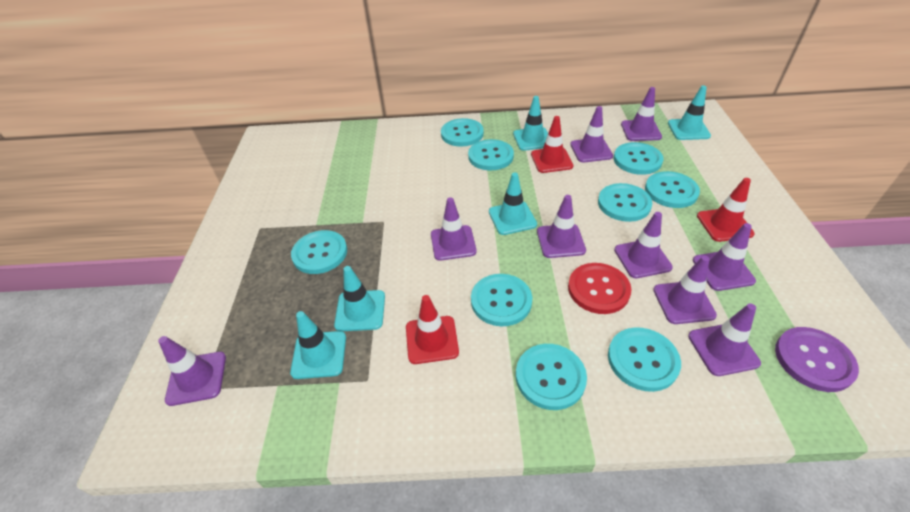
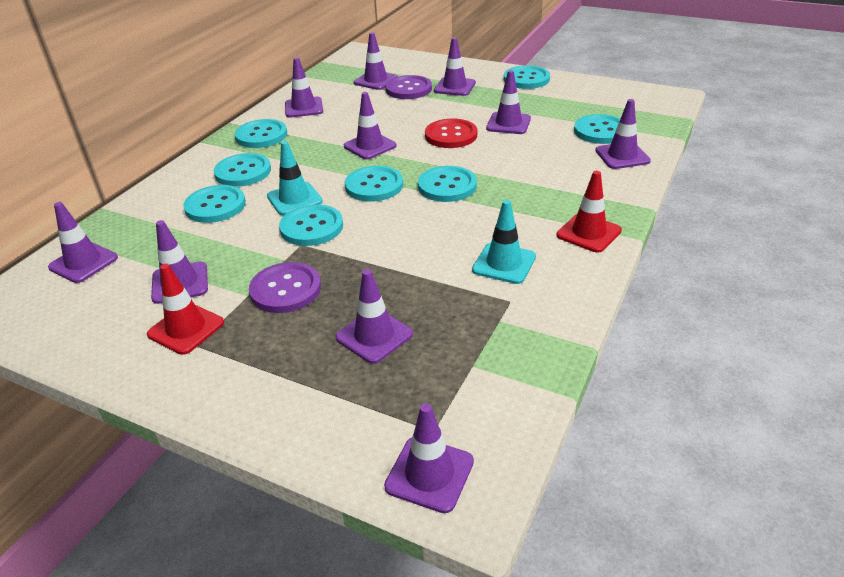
purple button: [775,327,859,392] = 1 -> [249,262,321,313] [385,75,432,99] = 2
purple traffic cone: [158,336,226,406] [431,197,477,261] [537,195,586,258] [570,106,613,162] [614,212,673,278] [621,87,662,141] [653,256,717,324] [688,303,761,376] [693,223,756,291] = 9 -> [48,202,118,283] [151,220,208,304] [285,57,323,118] [336,269,413,364] [344,92,397,159] [354,32,398,90] [384,403,474,513] [434,37,476,96] [486,70,531,134] [595,99,651,169] = 10
red traffic cone: [406,295,459,364] [531,116,573,173] [697,178,755,242] = 3 -> [147,264,224,355] [557,171,622,253] = 2
turquoise button: [291,230,347,274] [441,118,484,147] [468,139,514,170] [471,274,532,326] [516,344,587,410] [598,183,652,222] [608,327,681,392] [613,142,663,175] [645,171,700,208] = 9 -> [183,185,246,223] [214,153,271,187] [235,119,287,148] [279,204,343,246] [345,166,403,202] [418,166,477,202] [504,65,550,89] [574,114,621,144] = 8
turquoise traffic cone: [290,311,346,379] [334,266,385,331] [489,172,537,235] [513,96,548,151] [668,85,711,140] = 5 -> [267,141,323,215] [472,200,536,284] = 2

